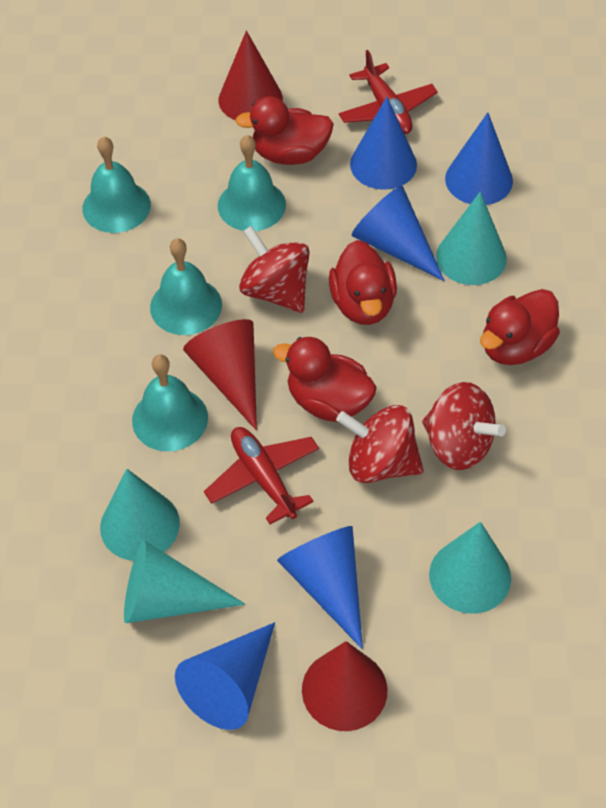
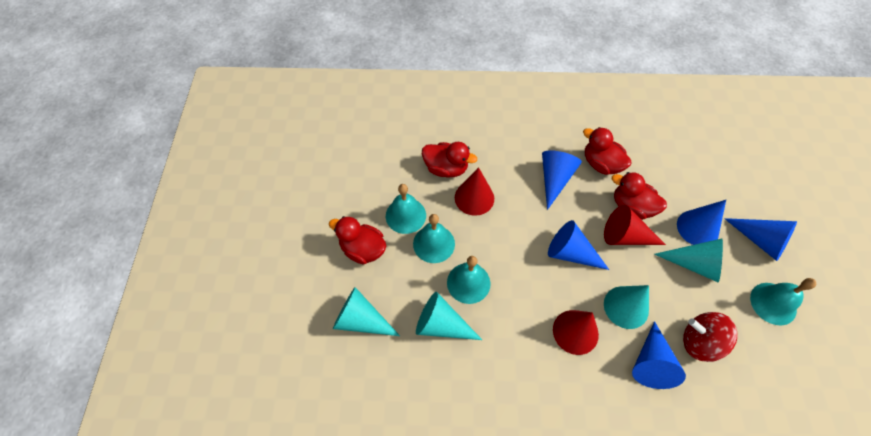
red plane: [204,427,319,524] [339,50,438,134] = 2 -> none = 0
red spinning top: [239,226,310,313] [336,405,424,483] [422,382,506,470] = 3 -> [683,312,737,362] = 1

